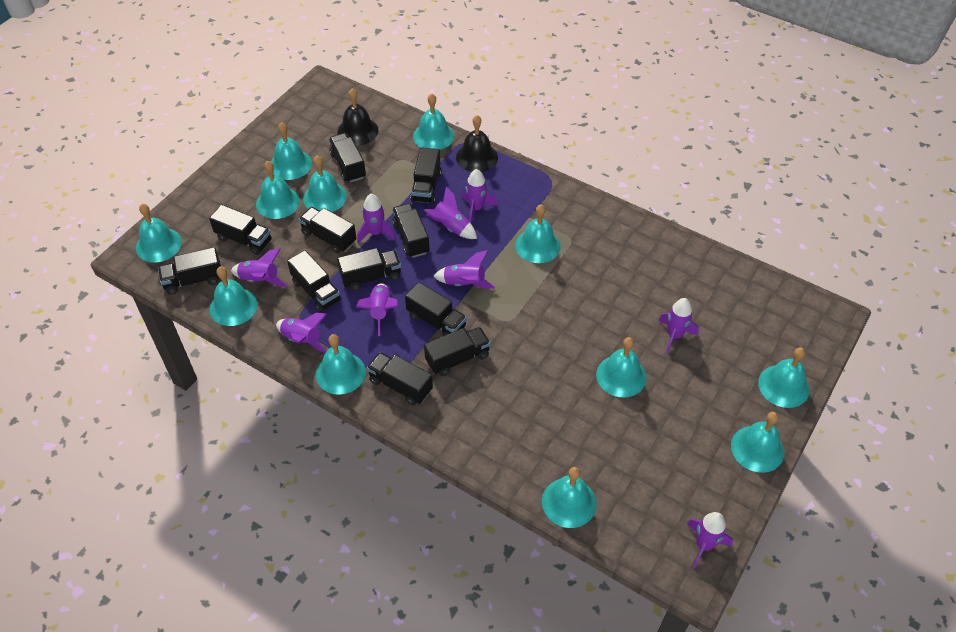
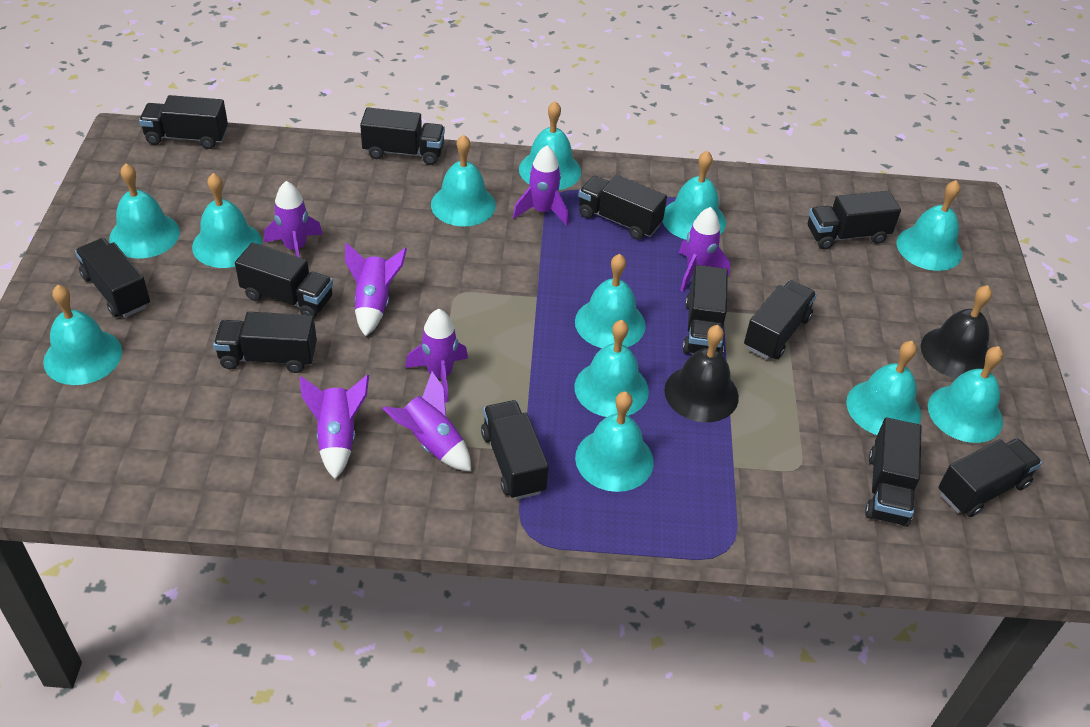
black truck: [158,247,221,295] [209,205,272,255] [287,250,341,312] [299,207,357,253] [329,133,366,183] [337,248,401,291] [367,352,433,405] [392,203,430,258] [405,282,467,336] [411,147,441,204] [424,327,491,376] = 11 -> [75,238,150,318] [139,95,228,149] [213,312,317,373] [235,242,333,318] [360,107,445,165] [481,400,549,500] [579,175,667,240] [683,265,728,354] [744,280,817,360] [808,191,901,249] [865,417,922,527] [938,438,1042,517] = 12
purple rocket: [231,248,288,287] [276,313,327,353] [356,283,398,336] [357,194,396,243] [424,187,477,239] [434,250,495,289] [462,169,497,223] [659,298,699,354] [687,512,733,568] = 9 -> [264,181,323,258] [300,375,369,479] [345,243,407,337] [382,371,471,471] [405,309,468,403] [513,145,568,226] [679,207,730,292] = 7

